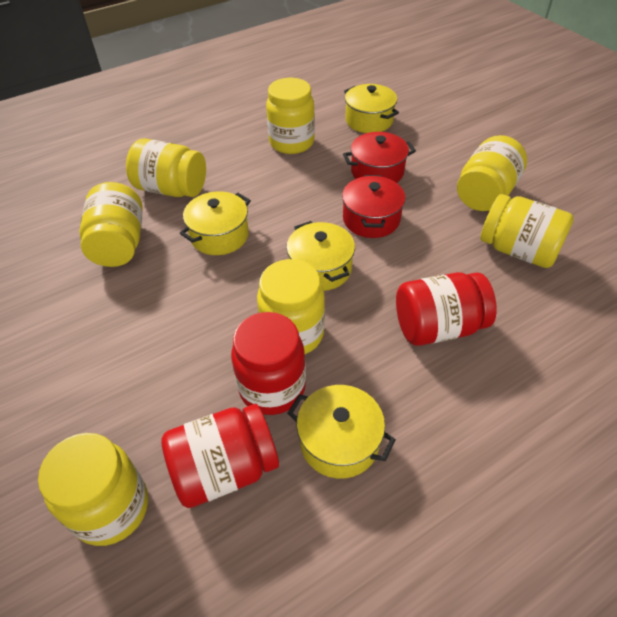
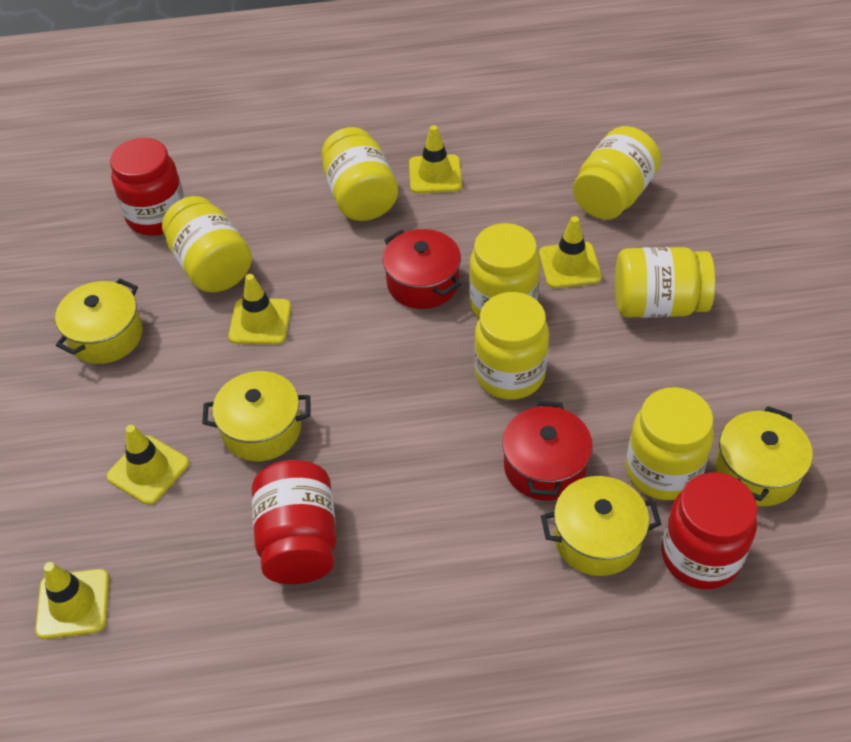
yellow traffic cone: none = 0 -> [35,562,109,639] [107,425,189,505] [228,274,291,345] [409,125,462,194] [539,216,602,288] = 5

